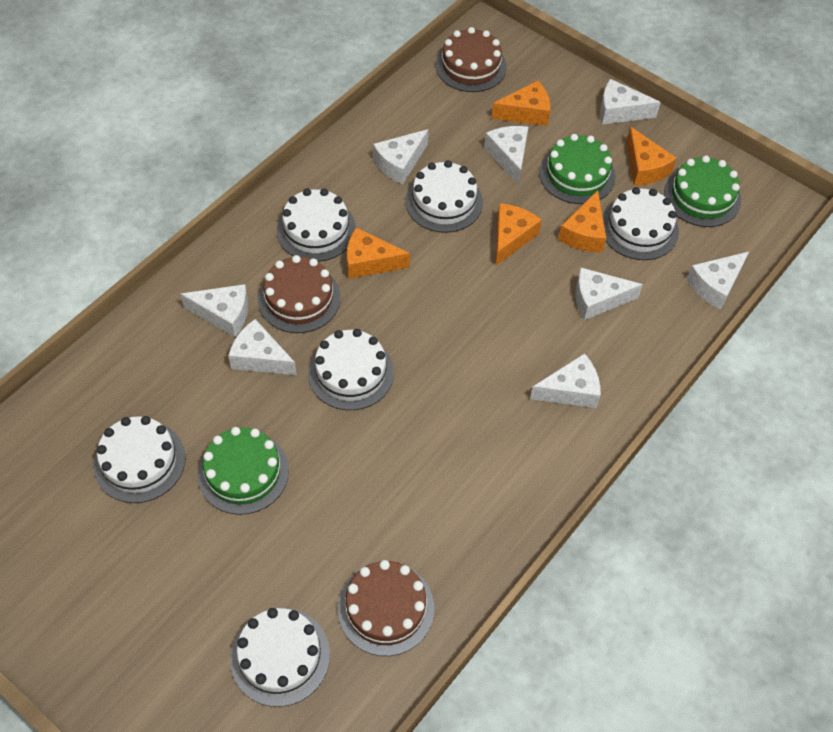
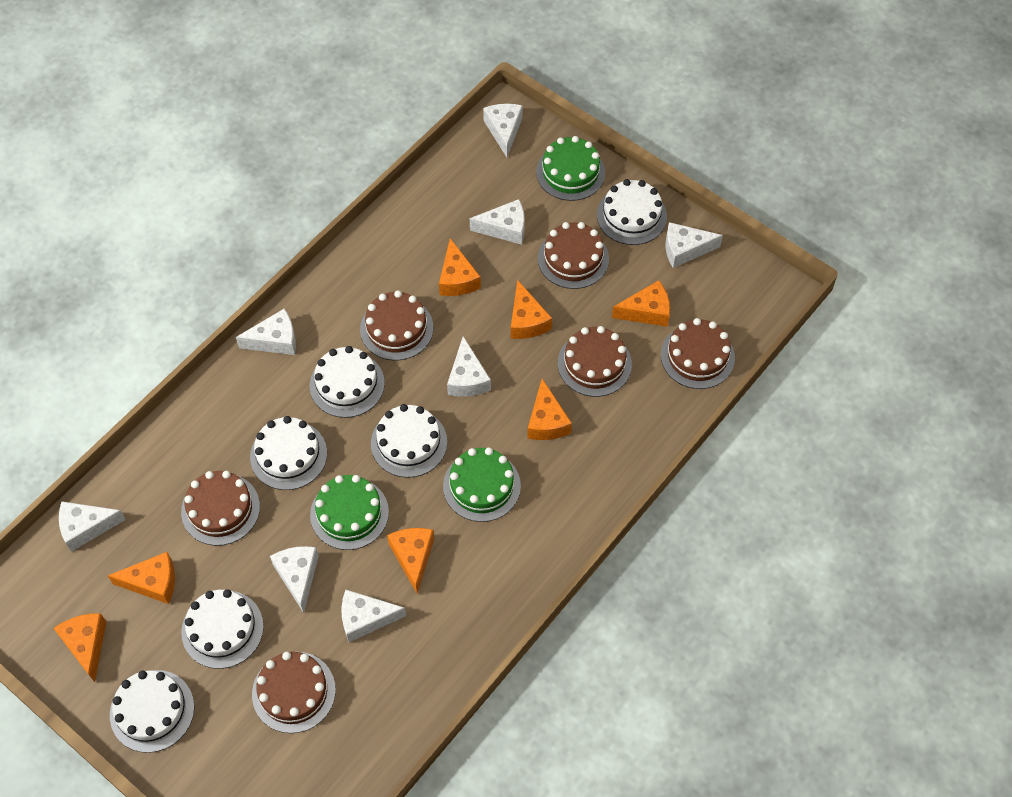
brown cake: [258,255,341,333] [338,560,434,656] [436,27,507,92] = 3 -> [181,471,260,546] [252,652,336,733] [360,290,433,360] [538,222,609,289] [558,326,632,397] [661,318,735,389] = 6
orange cheese: [347,227,410,279] [491,80,550,126] [495,203,542,266] [558,191,606,252] [626,127,677,186] = 5 -> [54,613,106,682] [108,552,175,604] [387,528,434,594] [439,238,481,296] [511,280,552,339] [527,379,572,440] [612,280,670,327] = 7

